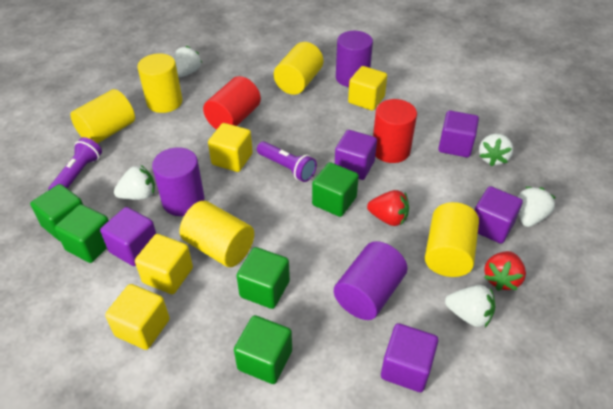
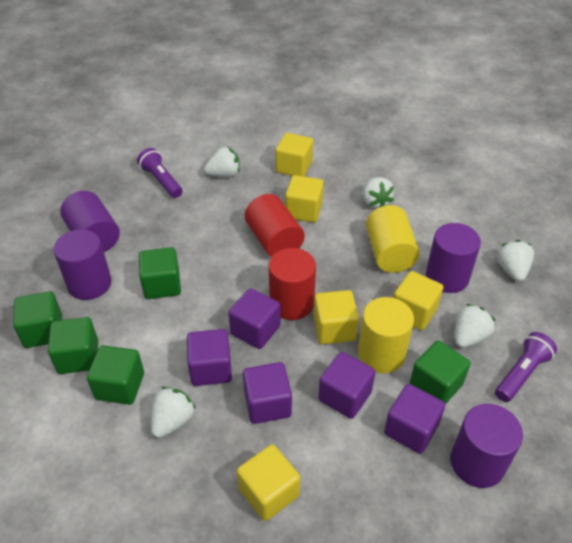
purple cylinder: [152,147,205,216] [334,241,408,320] [336,31,373,87] = 3 -> [53,229,112,300] [60,191,120,252] [426,223,481,293] [450,404,523,488] = 4
red strawberry: [367,190,409,226] [484,251,526,291] = 2 -> none = 0
yellow cube: [105,284,170,350] [135,234,193,294] [208,123,253,172] [348,66,387,111] = 4 -> [237,444,300,521] [275,133,313,176] [285,175,324,223] [313,290,359,344] [393,271,443,330] = 5
yellow cylinder: [70,89,135,144] [137,54,182,113] [180,201,254,267] [274,42,323,95] [425,202,479,277] = 5 -> [358,297,414,373] [366,205,420,273] = 2

